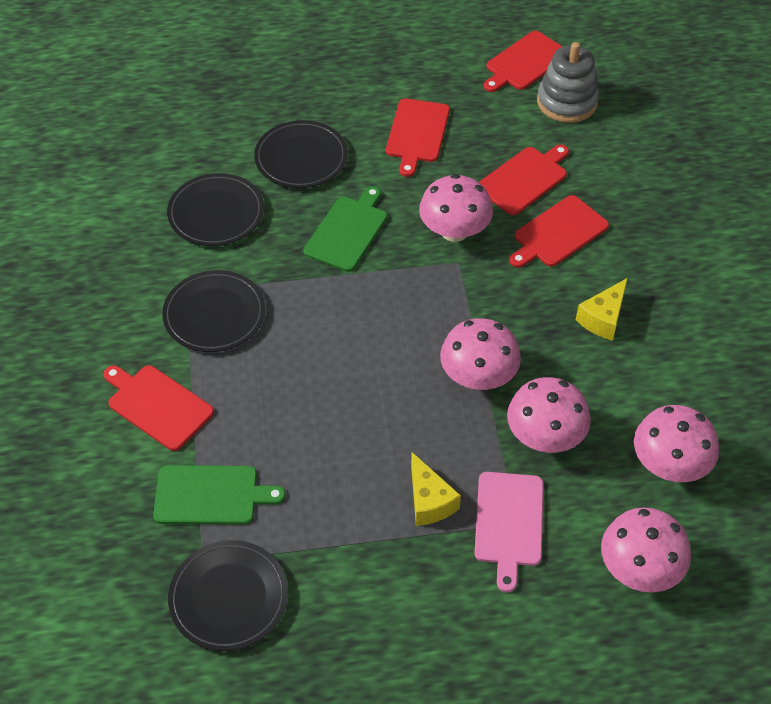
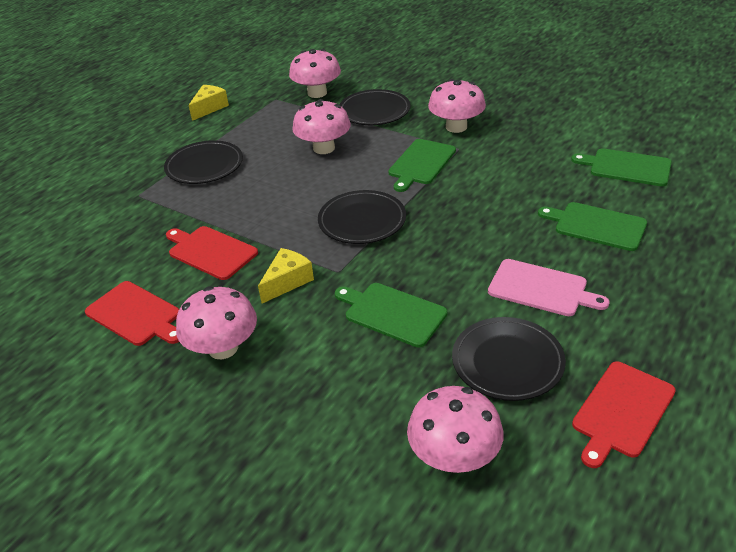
green cutting board: [153,465,286,525] [304,186,387,272] = 2 -> [335,283,447,348] [388,139,456,192] [538,202,647,251] [571,148,672,186] = 4
grey stacking toy: [537,42,599,123] = 1 -> none = 0
red cutting board: [103,365,214,451] [386,98,450,177] [479,144,569,215] [484,31,563,92] [509,195,609,268] = 5 -> [85,281,179,346] [166,226,258,280] [572,361,676,468] = 3

